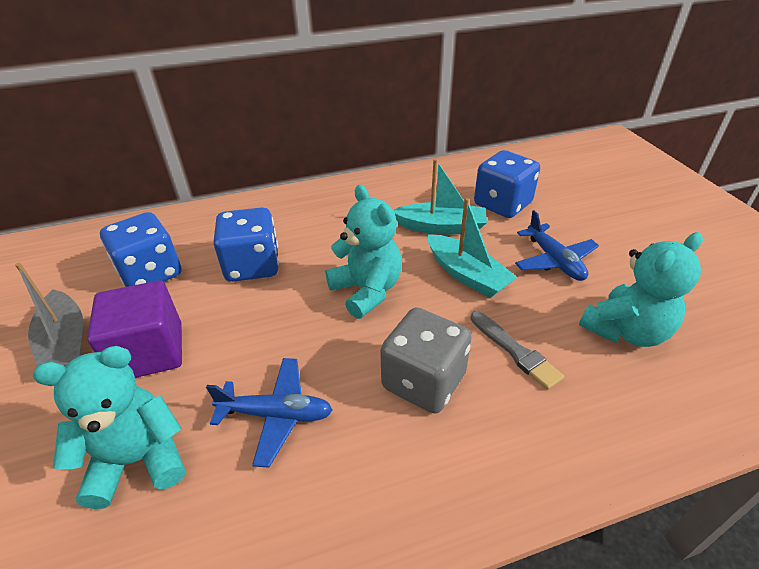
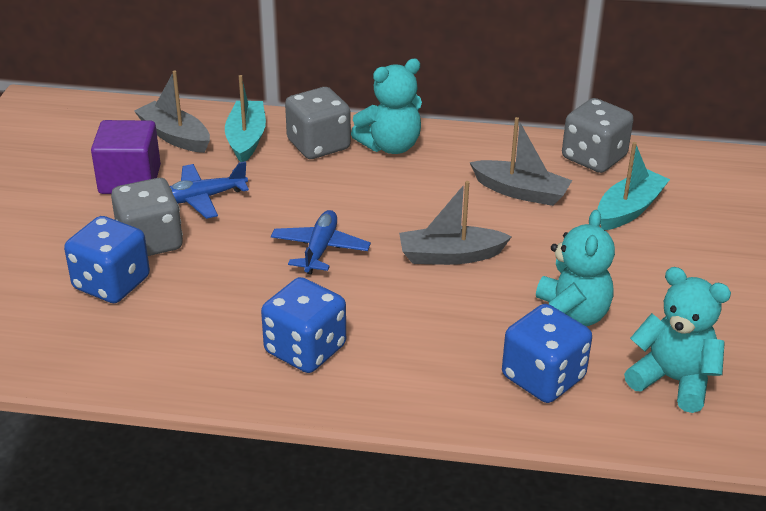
grey boat: [15,263,83,367] = 1 -> [134,70,210,153] [399,181,512,265] [470,117,572,206] = 3
grey brush: [470,311,564,390] = 1 -> none = 0
grey dice: [380,307,472,413] = 1 -> [111,178,183,256] [285,87,351,159] [562,98,634,173] = 3

